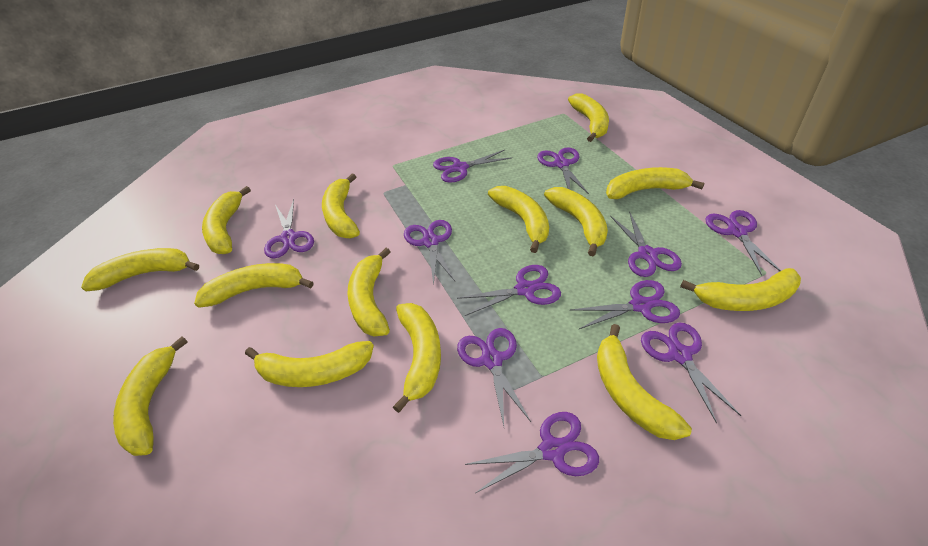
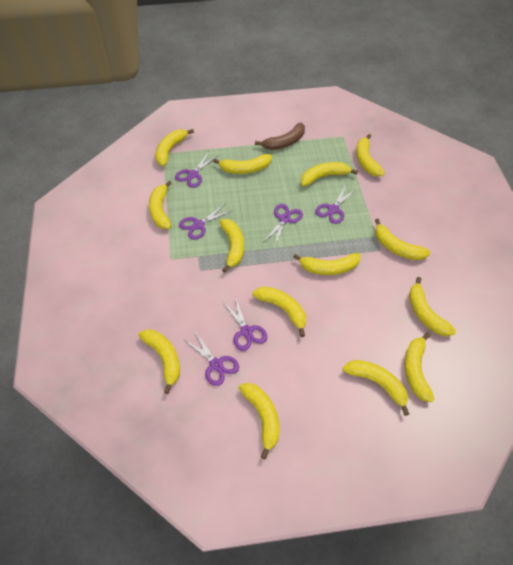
brown banana: none = 0 -> [255,123,305,150] = 1
purple scissors: [264,199,314,259] [404,220,456,286] [433,150,512,183] [457,265,561,316] [457,328,531,426] [465,412,599,493] [537,147,589,194] [570,280,680,329] [610,211,682,277] [641,322,741,424] [705,210,781,276] = 11 -> [175,152,217,188] [179,204,233,240] [183,331,239,386] [222,297,267,351] [264,204,303,246] [315,185,357,224] = 6

